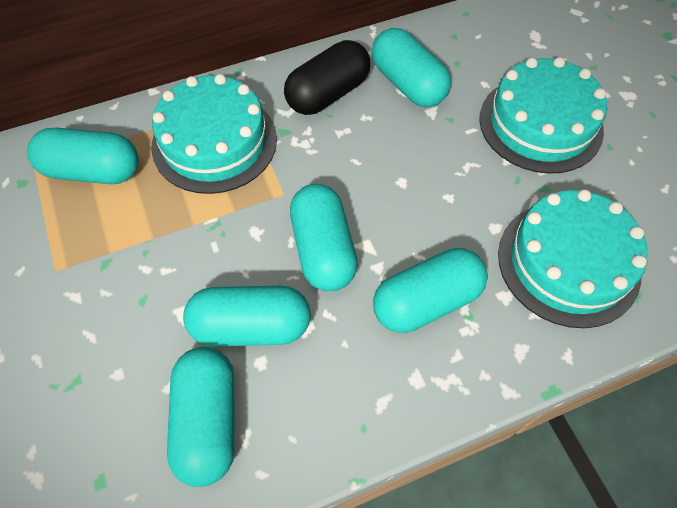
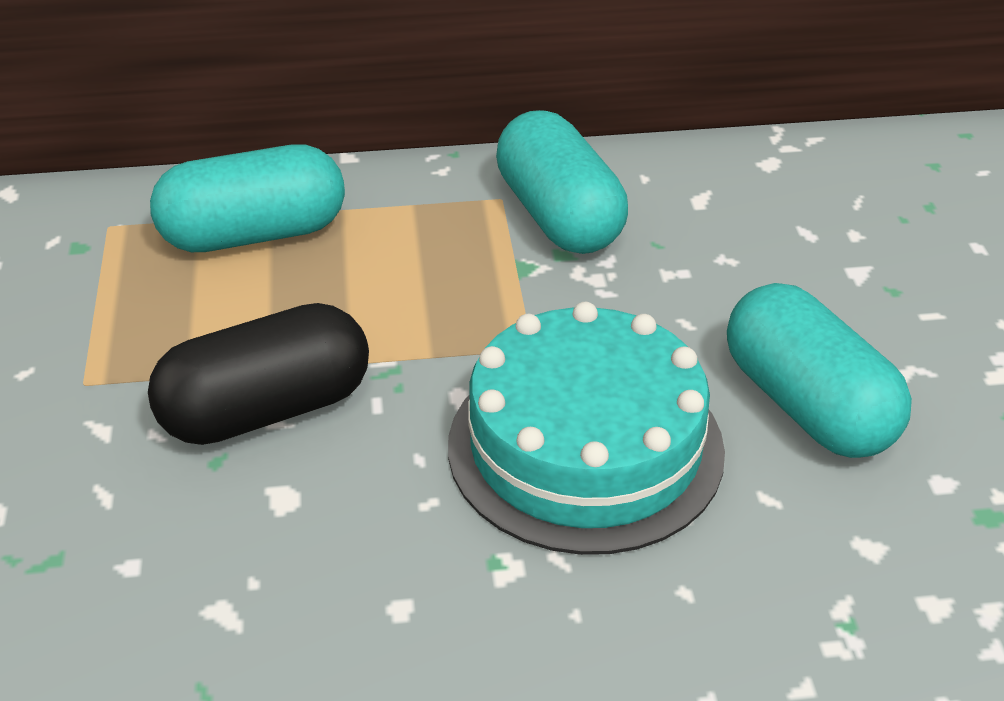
turquoise cake: [152,74,277,194] [479,57,607,174] [498,189,648,328] = 3 -> [448,302,725,555] = 1
turquoise capsule: [27,128,139,184] [167,347,235,487] [183,286,311,346] [290,184,358,291] [372,28,451,107] [373,248,488,333] = 6 -> [150,144,345,252] [496,110,628,254] [727,283,912,458] = 3

